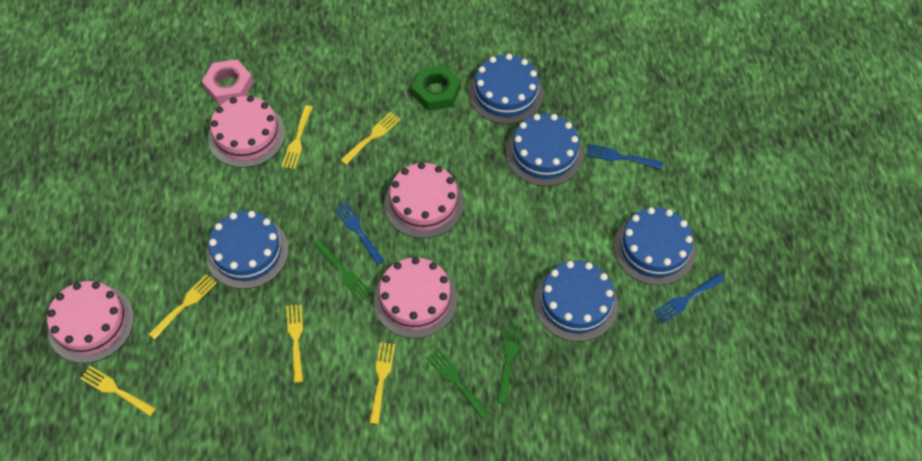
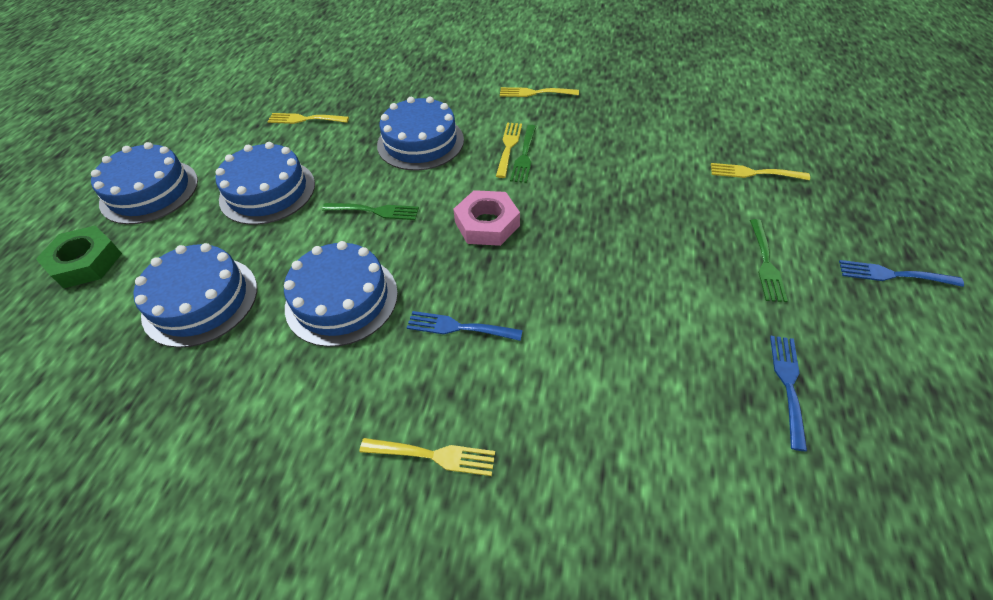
pink cake: [47,281,134,363] [208,95,285,168] [374,257,458,338] [384,162,464,238] = 4 -> none = 0
yellow fork: [80,366,156,416] [149,274,217,339] [281,105,313,169] [286,304,303,383] [340,112,401,165] [369,342,395,424] = 6 -> [267,113,349,124] [359,438,495,476] [496,123,522,178] [500,87,579,97] [711,163,810,180] = 5

